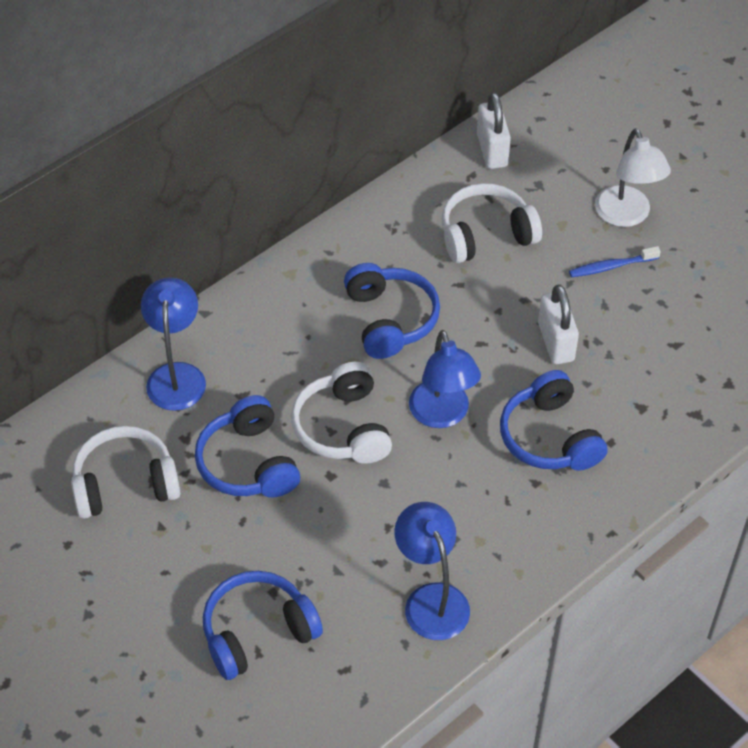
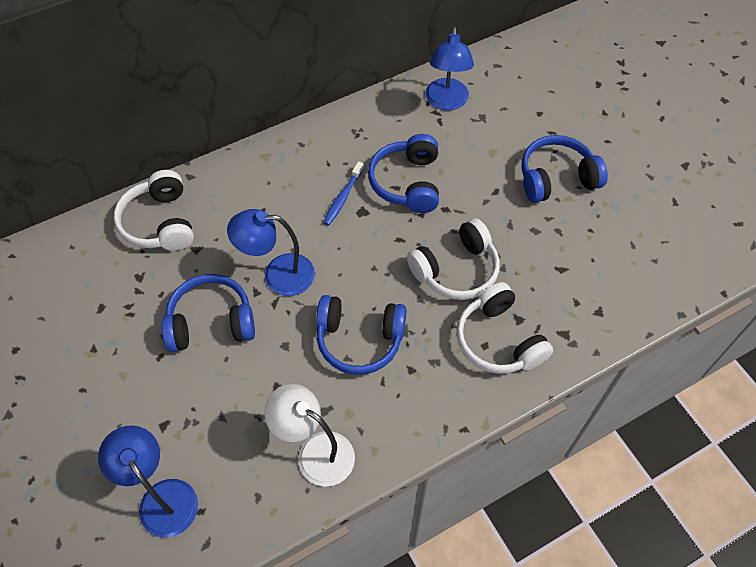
white padlock: [477,92,511,169] [538,284,579,364] = 2 -> none = 0

